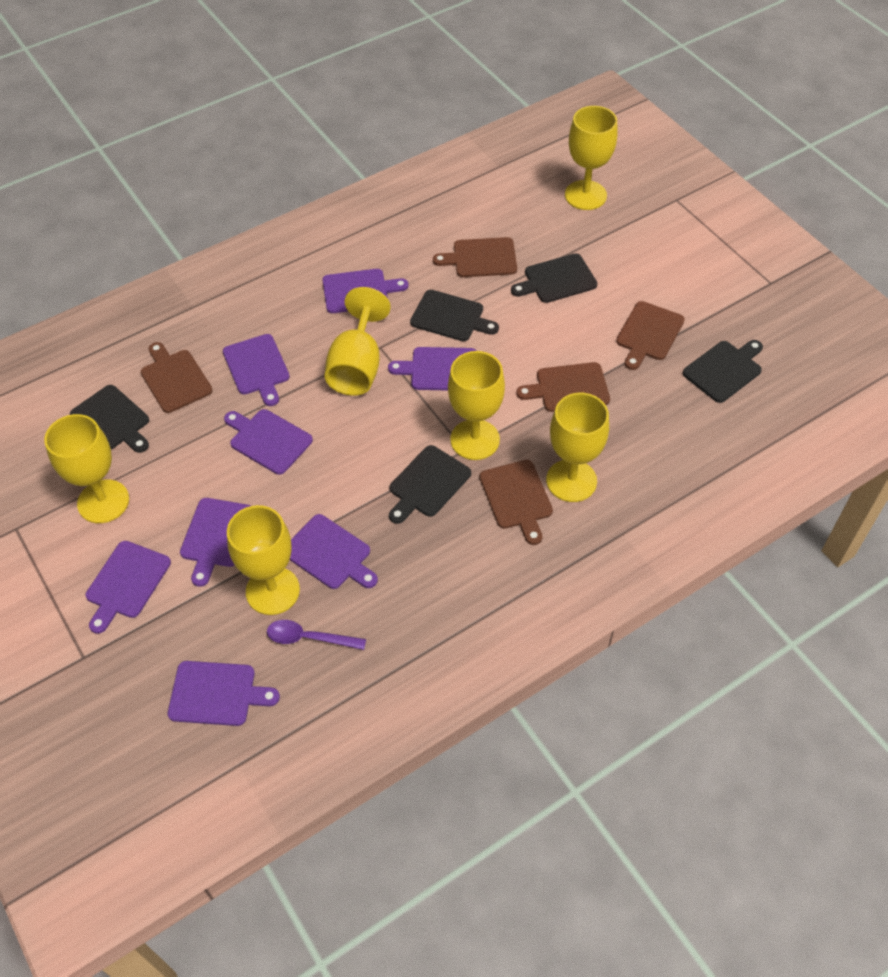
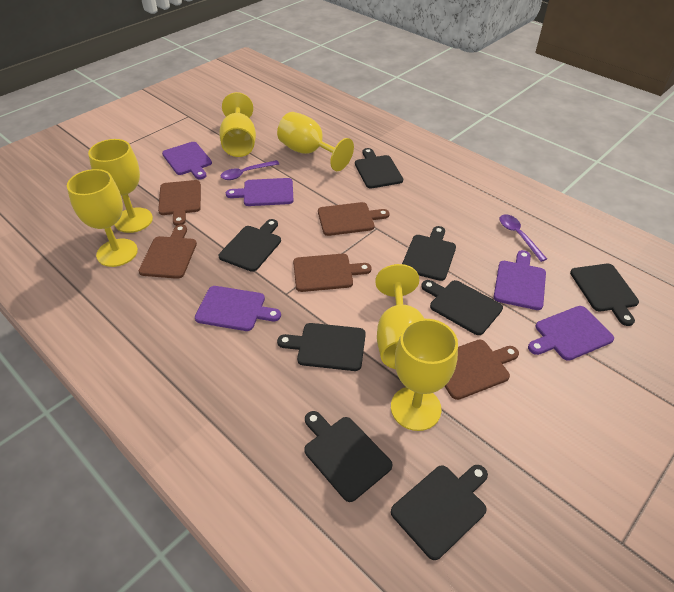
black cutting board: [70,385,149,453] [389,445,471,524] [410,290,499,341] [511,253,597,303] [683,340,763,403] = 5 -> [219,219,281,272] [277,323,366,371] [304,411,392,502] [355,148,403,188] [391,465,488,560] [402,226,456,281] [421,280,503,335] [570,264,639,326] = 8
purple cutting board: [85,541,171,634] [168,661,280,726] [180,498,251,587] [223,334,290,406] [224,409,313,475] [290,514,378,589] [322,269,408,313] [388,347,476,391] = 8 -> [162,142,212,179] [195,286,281,331] [226,178,294,206] [494,250,546,310] [528,306,614,361] = 5
purple spoon: [267,620,366,650] = 1 -> [221,160,279,180] [500,214,547,262] = 2

